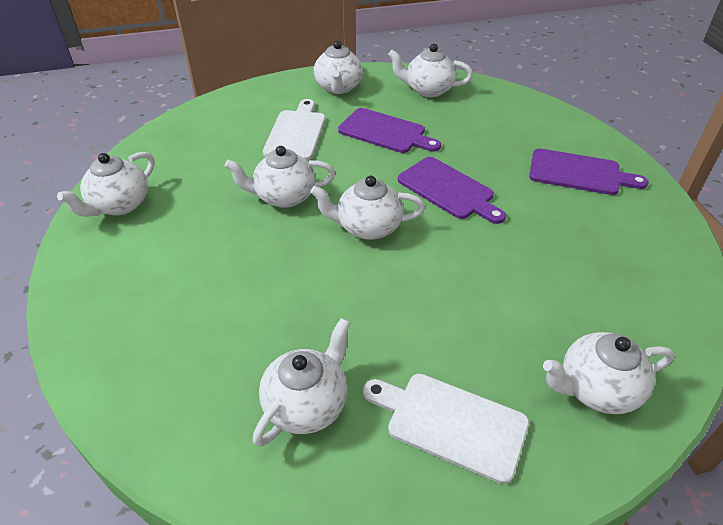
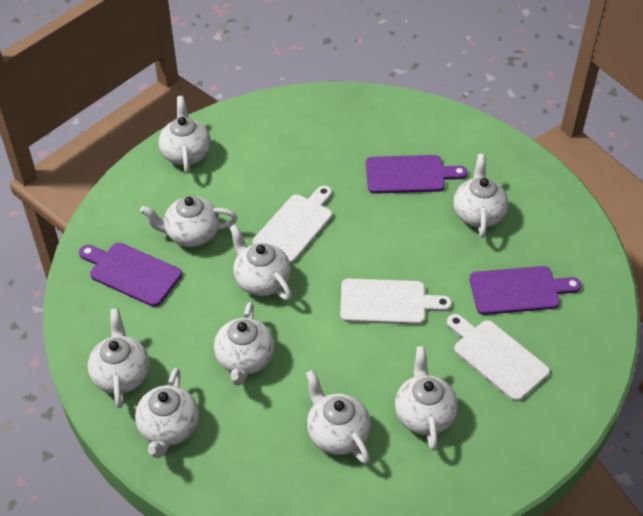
white cutting board: [263,99,325,160] [363,374,529,484] = 2 -> [253,186,332,264] [340,278,452,325] [447,314,550,402] = 3
white teapot: [57,152,154,217] [225,146,335,208] [253,318,351,447] [310,176,425,240] [314,41,363,94] [388,44,473,97] [543,332,675,414] = 7 -> [87,308,150,408] [135,368,199,458] [140,196,237,247] [159,96,211,174] [214,302,274,386] [229,224,292,300] [306,370,371,464] [395,346,458,450] [453,154,509,238] = 9

